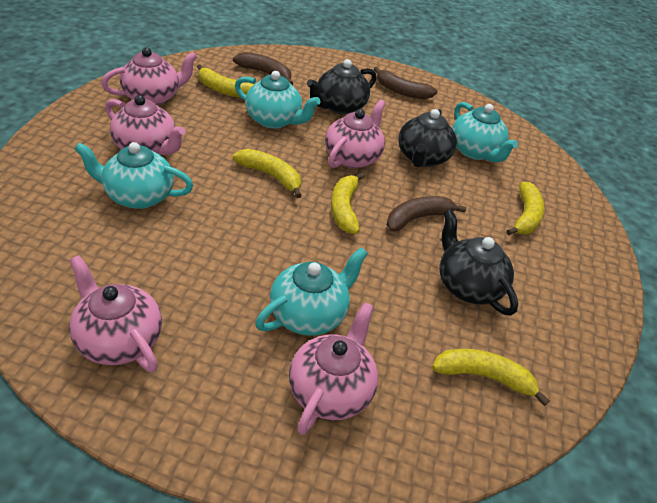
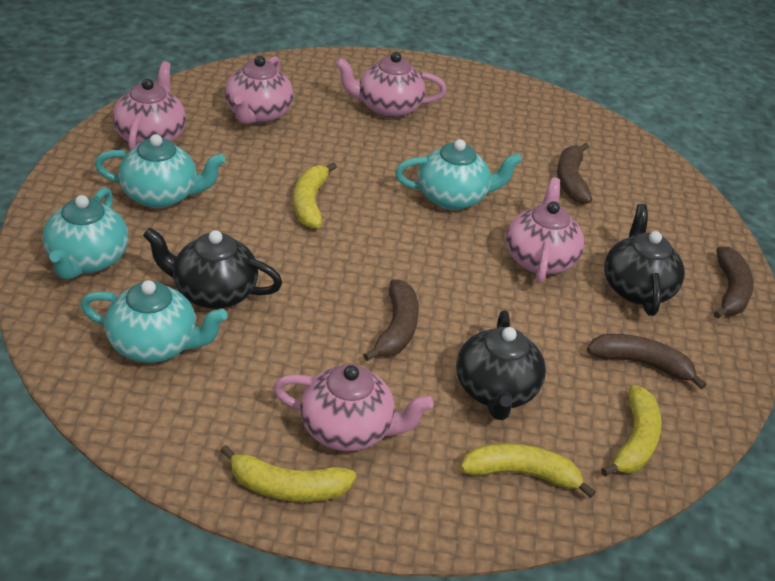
brown banana: [233,52,294,85] [374,67,438,99] [387,196,466,232] = 3 -> [363,279,419,361] [557,143,592,204] [587,334,707,389] [714,247,754,319] = 4
yellow banana: [197,64,254,98] [233,149,302,198] [331,172,365,234] [432,349,550,406] [506,182,545,235] = 5 -> [221,445,356,502] [293,162,337,229] [460,443,596,498] [601,385,662,476] = 4

